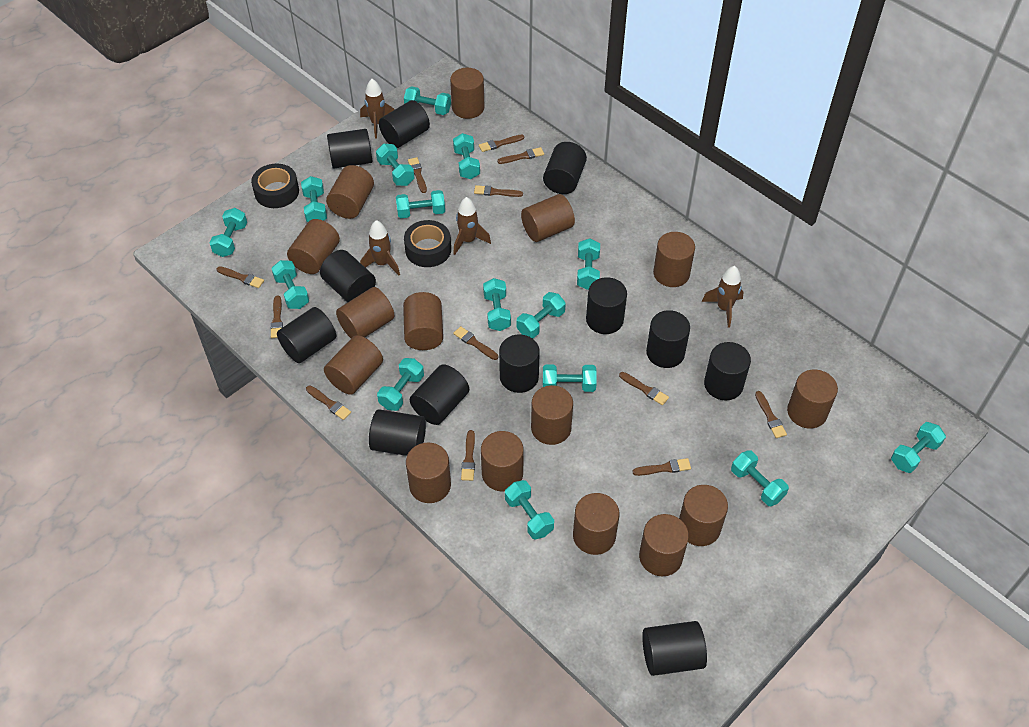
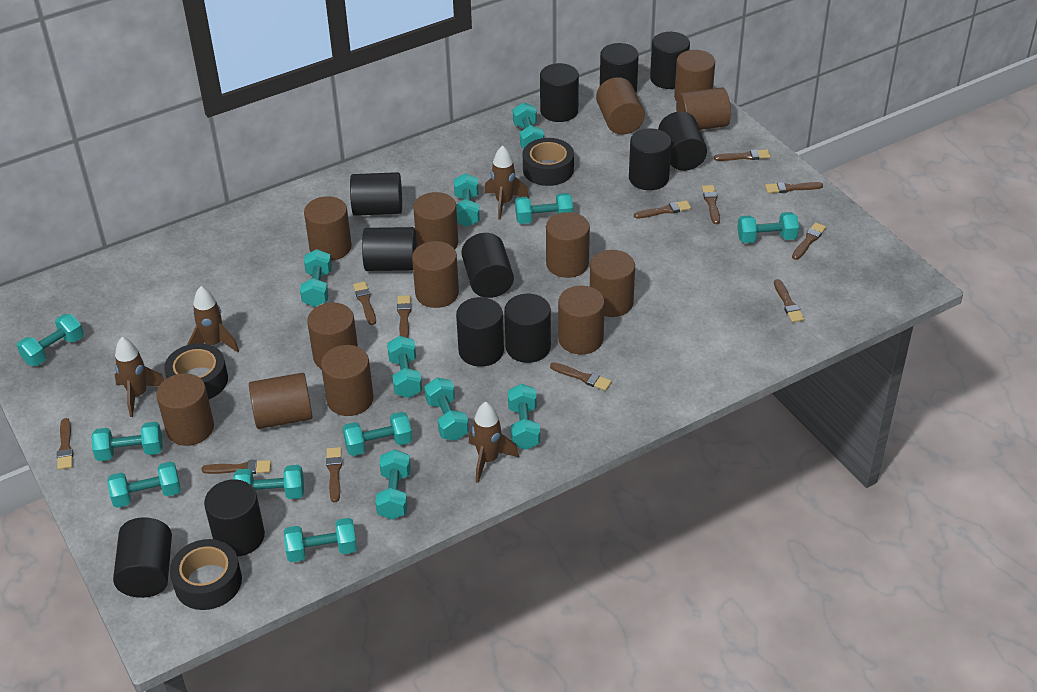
black tape: [251,164,299,208] [404,220,451,267] = 2 -> [164,343,228,399] [170,539,242,610] [523,138,574,186] = 3
brown cylinder: [287,219,340,274] [324,335,383,395] [326,165,374,219] [336,287,395,338] [403,292,443,350] [406,442,451,503] [450,68,485,119] [481,431,524,491] [521,194,575,242] [531,385,573,445] [573,493,619,555] [639,514,689,576] [653,232,695,287] [679,485,728,546] [787,369,838,429] = 15 -> [156,373,214,446] [249,373,313,429] [304,196,352,261] [307,303,358,369] [321,345,373,416] [412,241,459,308] [413,192,458,249] [546,212,590,278] [558,286,605,355] [590,250,635,317] [596,77,645,135] [674,50,715,101] [676,87,731,130] = 13

